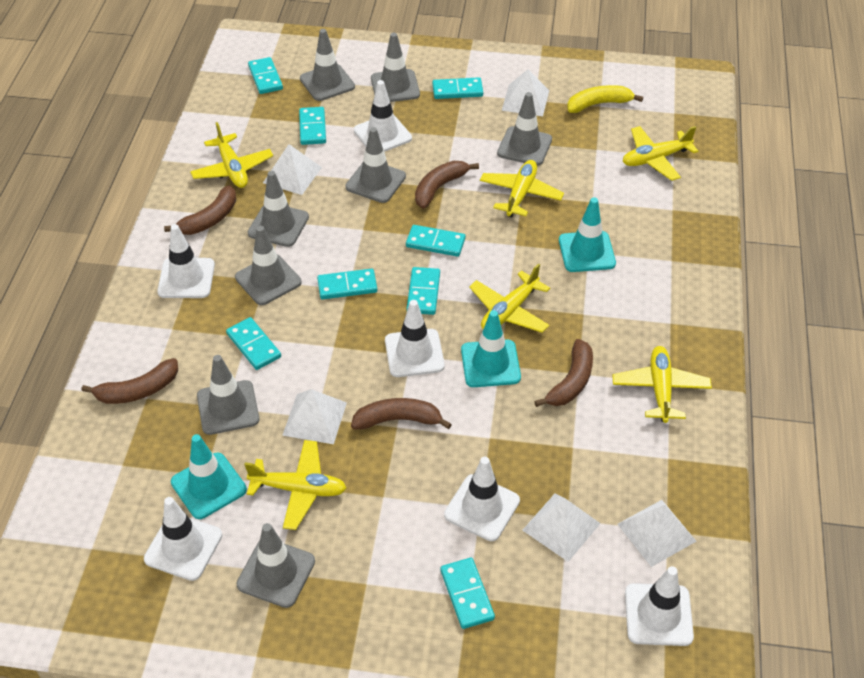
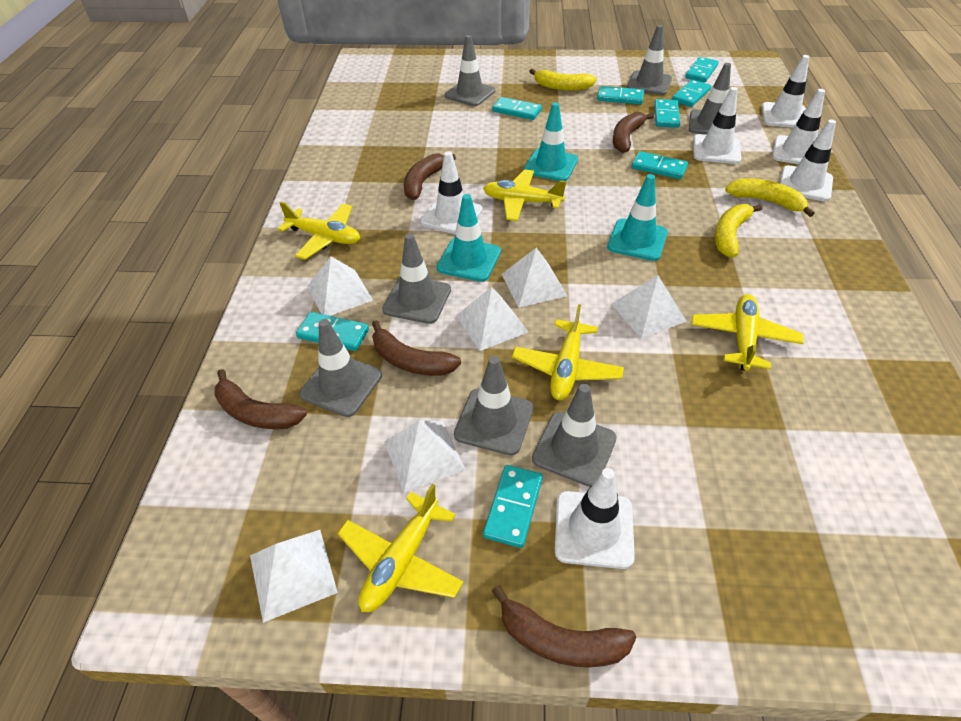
grey traffic cone: [197,355,260,435] [235,226,301,305] [236,523,315,608] [248,171,309,247] [300,29,355,101] [345,127,406,203] [371,33,420,102] [497,92,552,166] = 8 -> [299,319,382,417] [382,233,451,324] [445,35,495,106] [454,356,533,455] [532,384,617,487] [627,25,672,95] [689,63,731,135] = 7
white pyramid: [263,144,322,195] [282,389,347,444] [502,69,549,116] [522,493,601,562] [617,500,697,567] = 5 -> [250,530,338,623] [307,256,373,316] [384,420,466,493] [456,287,528,351] [502,248,567,308] [612,275,687,339] = 6
yellow banana: [567,85,643,113] = 1 -> [529,69,597,91] [715,204,762,257] [725,178,815,217] = 3
yellow plane: [190,122,273,188] [244,440,346,530] [469,263,550,333] [480,160,564,217] [612,346,712,423] [623,126,698,181] = 6 -> [278,201,360,260] [337,484,463,612] [483,169,566,221] [512,304,624,400] [691,294,803,371] = 5

